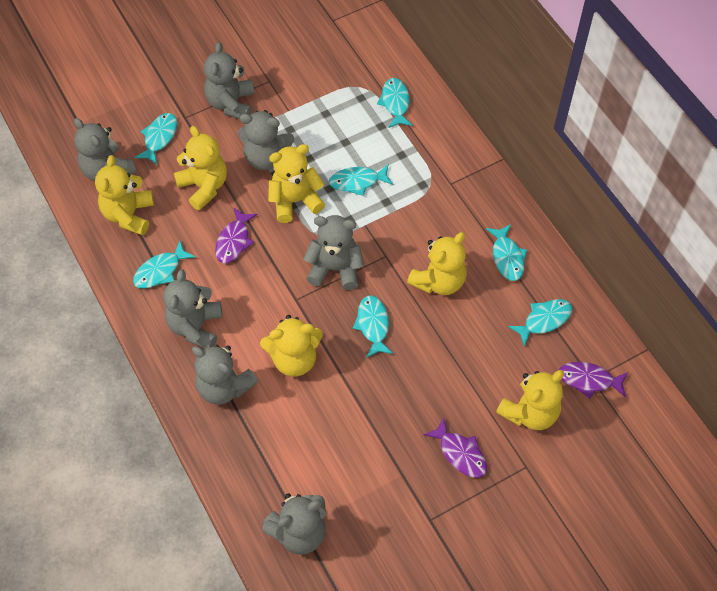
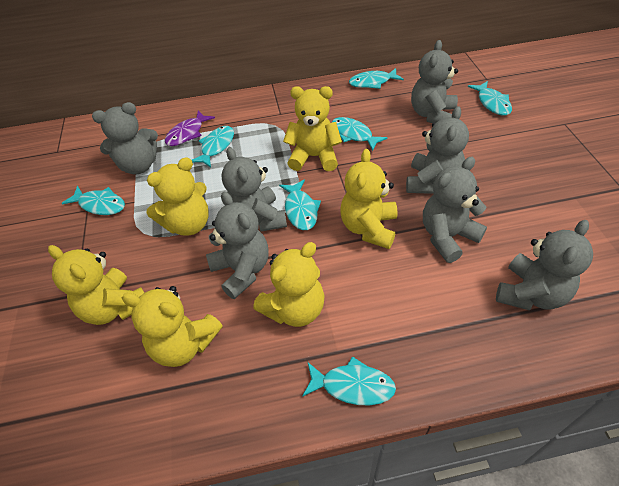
purple fish: [215,207,257,263] [423,417,487,478] [559,362,628,398] = 3 -> [165,111,215,146] = 1

